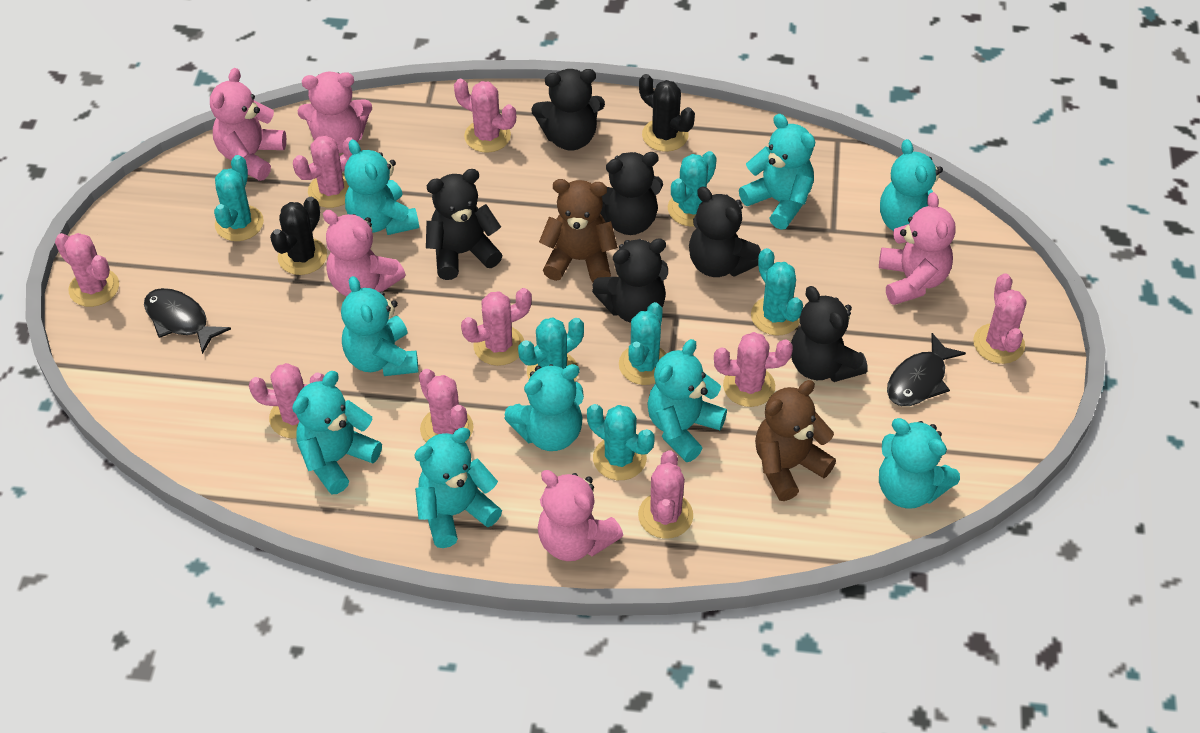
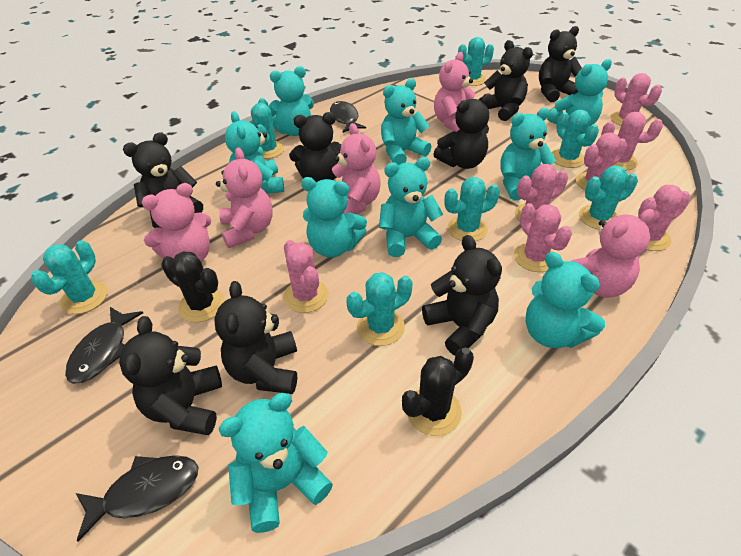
black fish: [144,288,231,354] [887,333,966,406] = 2 -> [65,307,143,384] [76,455,198,541] [330,101,366,133] = 3
black teddy bear: [426,169,503,280] [531,69,605,151] [592,238,668,323] [600,152,663,235] [689,187,761,277] [791,286,868,382] = 6 -> [119,316,222,435] [123,132,203,229] [214,281,297,394] [289,112,341,182] [422,235,502,356] [433,94,492,169] [479,40,533,121] [539,26,582,102] = 8
brown teddy bear: [539,179,618,282] [755,380,836,501] = 2 -> none = 0
pink cactus: [55,233,119,307] [249,363,324,438] [293,135,354,208] [419,369,473,443] [454,79,516,153] [461,288,532,366] [638,450,693,539] [714,332,793,407] [973,274,1026,364] = 9 -> [283,240,329,313] [514,203,572,272] [515,164,568,221] [576,133,627,190] [601,112,663,170] [610,73,662,126] [638,185,691,251] = 7
turquoise cactus: [214,155,264,241] [518,317,584,382] [587,404,655,480] [619,302,667,385] [668,151,717,227] [751,248,803,335] = 6 -> [31,240,108,314] [251,98,284,159] [346,272,412,346] [444,177,500,241] [458,37,494,86] [552,110,599,168] [579,166,638,230] = 7

